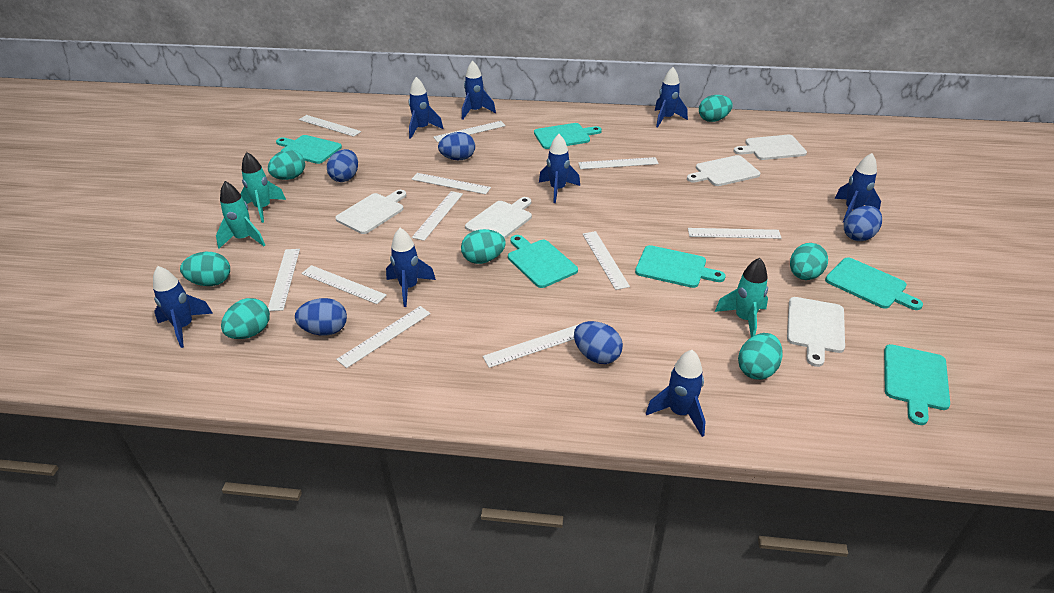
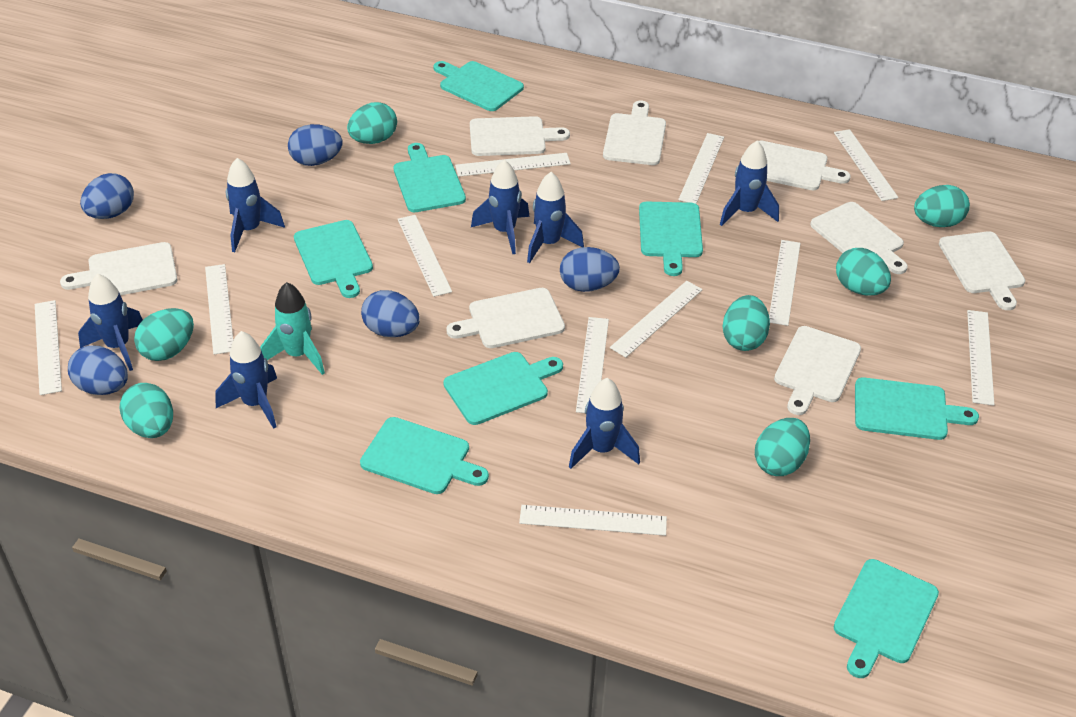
blue rocket: [153,266,213,348] [386,228,436,307] [409,77,443,139] [462,60,496,120] [539,134,580,203] [646,350,706,437] [655,67,688,128] [835,153,881,223] = 8 -> [78,273,143,371] [215,331,277,429] [226,158,285,252] [471,160,529,254] [527,172,584,263] [569,378,640,469] [720,140,779,226] = 7
turquoise cutting board: [276,135,342,164] [508,235,578,288] [534,123,602,149] [635,245,726,288] [825,258,923,310] [884,344,950,425] = 6 -> [294,220,373,298] [360,417,489,494] [393,143,466,212] [433,61,524,111] [443,352,563,425] [639,202,703,276] [834,559,939,678] [855,377,979,440] = 8
turquoise rocket: [216,181,265,249] [240,152,286,223] [715,258,768,337] = 3 -> [260,282,325,375] = 1
white cutting board: [335,190,406,234] [465,197,532,239] [687,155,760,186] [734,135,807,160] [787,297,845,367] = 5 -> [60,242,178,295] [447,288,565,348] [470,116,570,156] [603,101,666,165] [758,140,851,190] [774,326,861,415] [810,202,908,274] [939,231,1025,310] = 8

